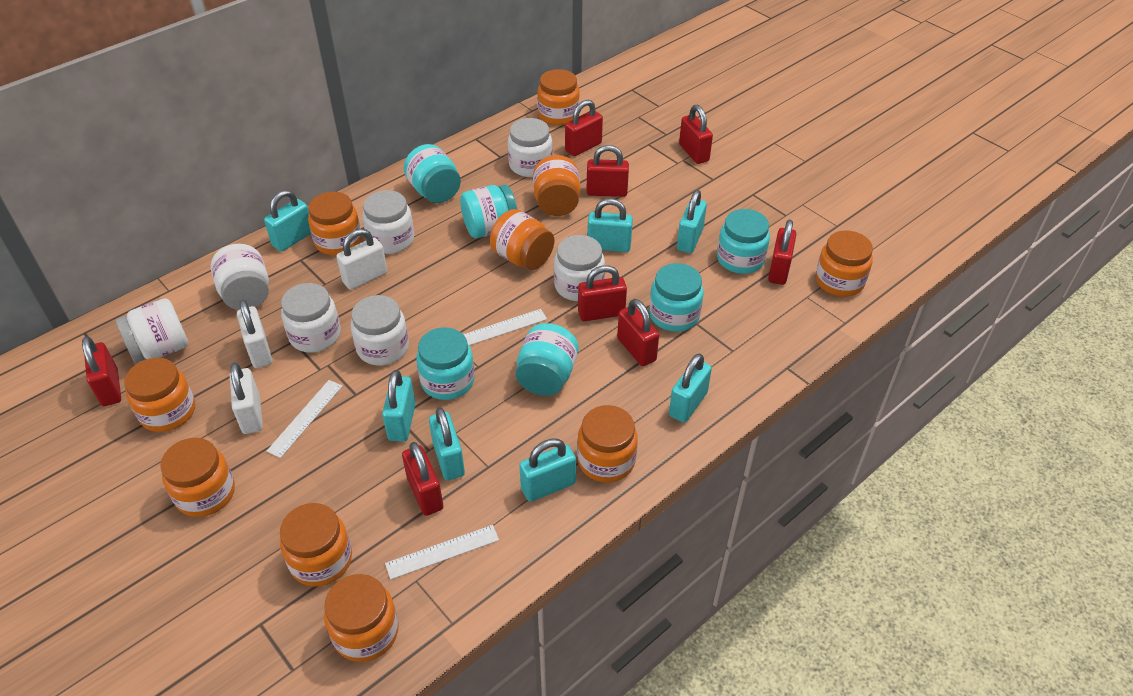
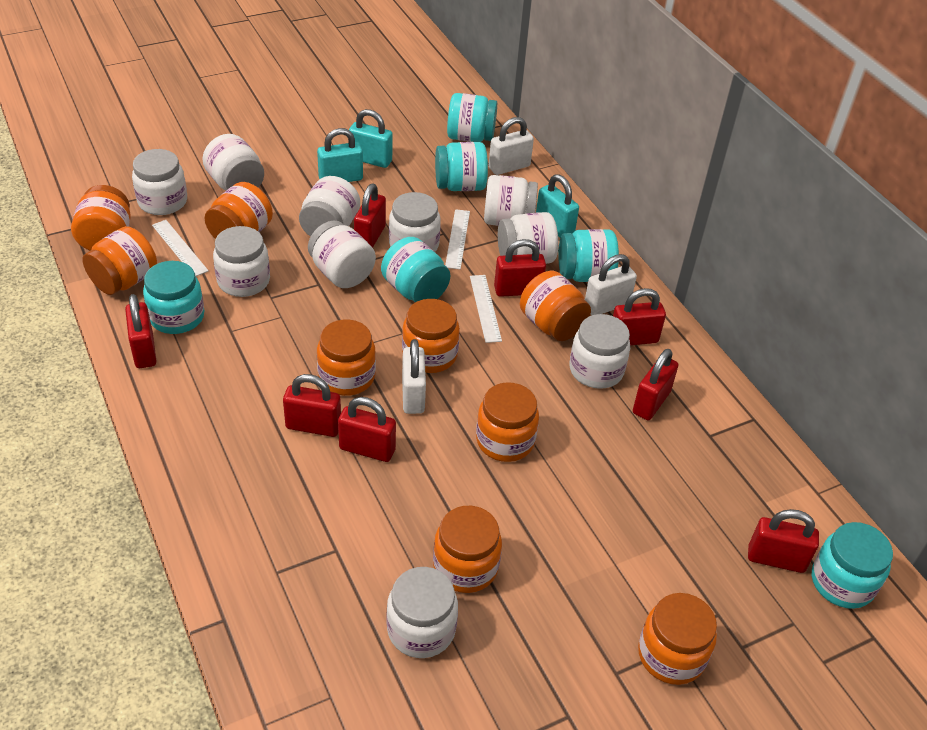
orange jar: [124,358,195,432] [160,438,235,517] [280,503,352,587] [308,192,362,255] [324,574,399,662] [490,209,554,270] [533,155,581,216] [537,69,580,125] [577,405,638,483] [816,230,873,297] = 10 -> [71,185,131,251] [83,226,157,295] [205,182,273,239] [317,320,376,396] [402,299,460,373] [433,506,502,593] [476,382,539,462] [520,271,591,341] [638,593,717,685] = 9
turquoise padlock: [264,190,311,252] [382,370,416,442] [429,407,465,480] [519,438,576,502] [587,198,633,252] [669,353,712,423] [677,190,707,253] = 7 -> [317,128,363,182] [349,109,393,168] [536,174,579,238] = 3
white jar: [116,298,188,363] [211,244,269,310] [281,283,341,353] [351,295,409,366] [362,190,414,254] [508,118,553,177] [554,235,605,301] = 7 -> [132,149,187,215] [202,134,264,191] [213,226,270,297] [299,176,360,237] [308,221,376,288] [386,567,458,658] [389,192,441,252] [484,175,538,226] [498,212,558,264] [569,314,630,389] = 10

